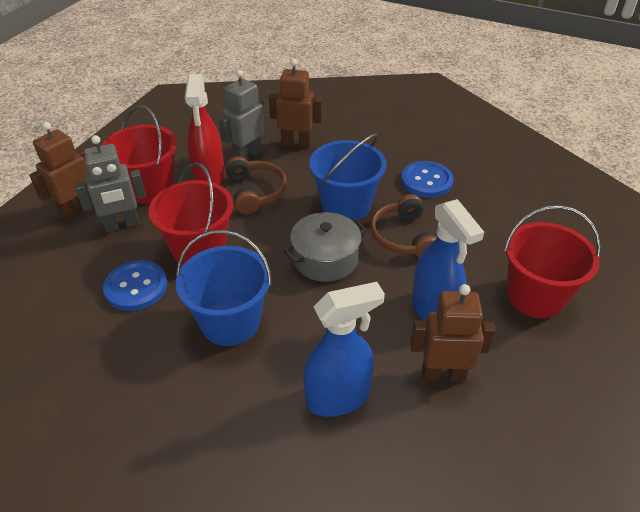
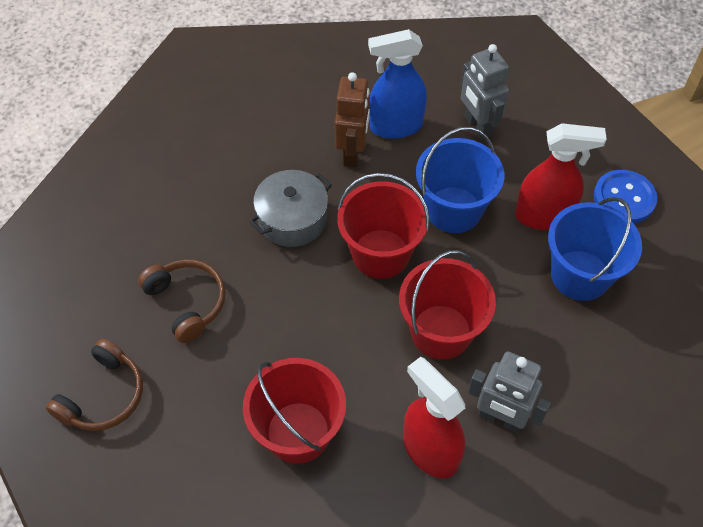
blue button: [103,260,167,311] [401,161,454,198] = 2 -> [594,170,658,223] = 1
blue spray bottle: [303,282,385,417] [412,199,484,321] = 2 -> [368,29,427,139] = 1
brown robot: [29,122,93,221] [269,59,322,148] [410,284,496,382] = 3 -> [335,72,370,167] = 1
red spray bottle: [185,74,225,185] = 1 -> [403,357,465,479] [515,123,607,230] = 2

